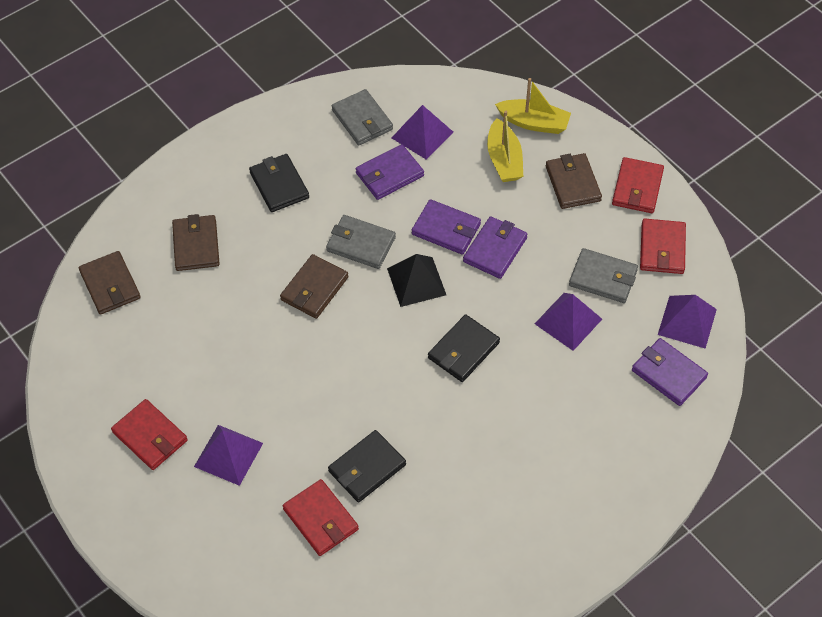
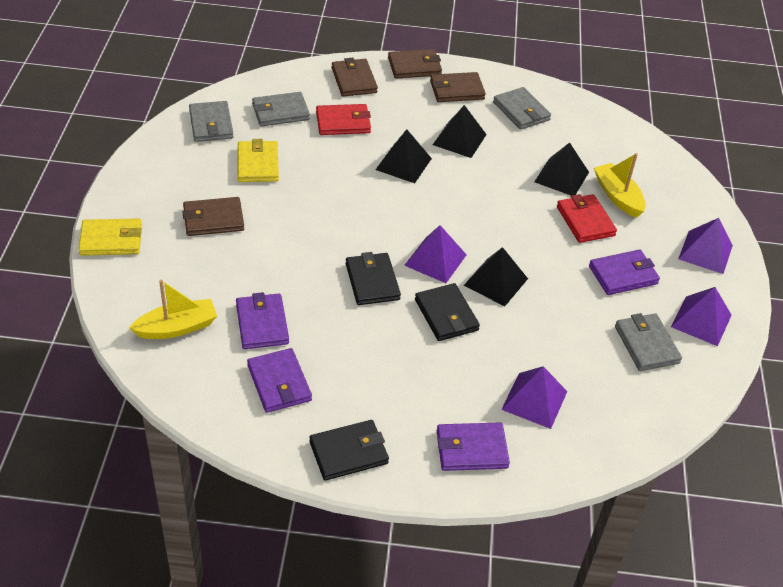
black pyramid: [387,254,446,307] = 1 -> [375,129,432,183] [433,105,487,158] [464,247,528,307] [534,142,589,196] = 4
grey wallet: [326,215,396,269] [332,89,393,145] [569,248,638,303] = 3 -> [189,101,234,142] [252,92,310,126] [493,87,551,130] [615,313,682,371] = 4
red wallet: [111,399,188,470] [283,479,359,556] [612,157,664,213] [640,219,686,274] = 4 -> [316,104,371,135] [557,194,617,243] = 2
yellow wallet: none = 0 -> [78,218,142,256] [237,139,279,182] = 2

